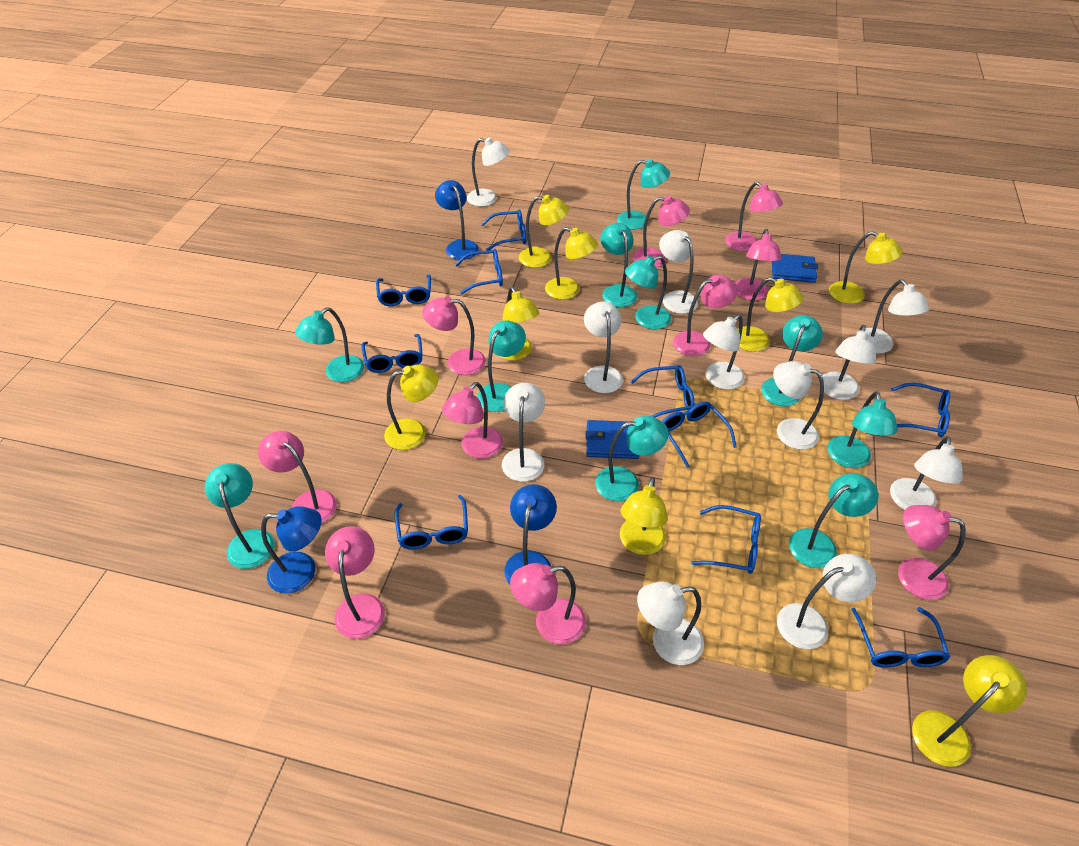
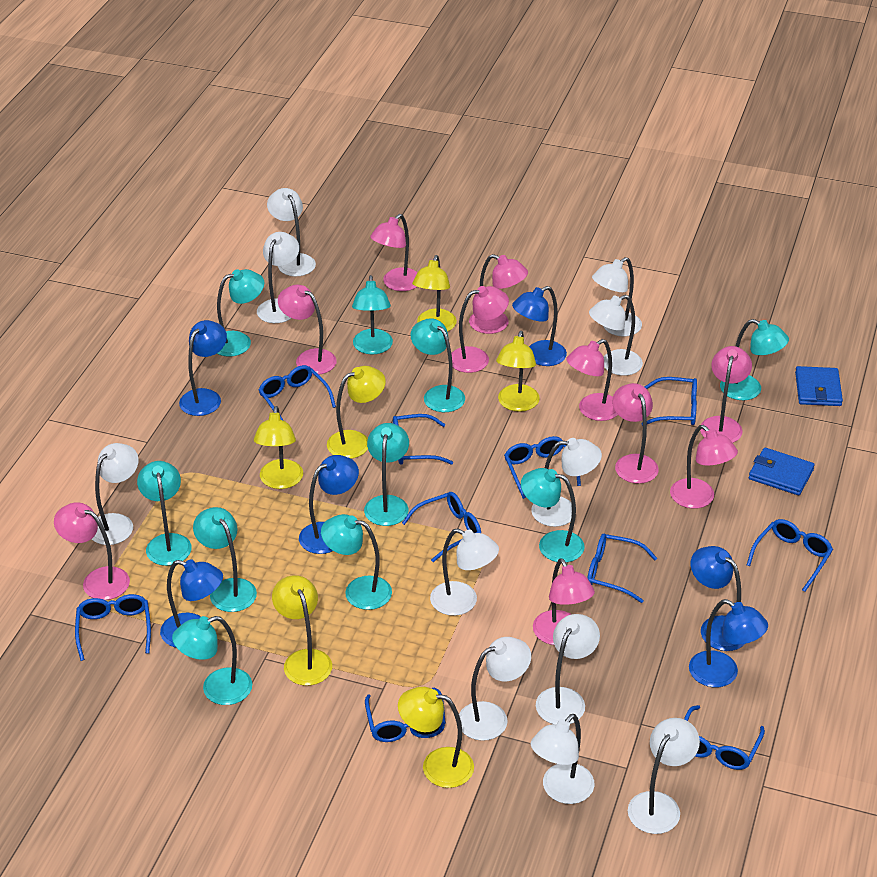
blue lamp: [261,507,321,594] [435,180,479,260] [504,484,557,584] = 3 -> [160,559,223,648] [179,320,227,416] [299,455,359,554] [512,286,567,366] [689,599,768,687] [691,546,744,651] = 6
yellow lamp: [384,365,438,450] [499,287,539,361] [519,195,569,268] [545,227,598,300] [620,477,667,555] [738,277,803,352] [829,231,903,304] [912,655,1027,767] = 8 -> [254,406,303,489] [272,575,332,686] [327,366,386,459] [398,687,474,788] [412,255,457,332] [496,331,540,412] = 6

